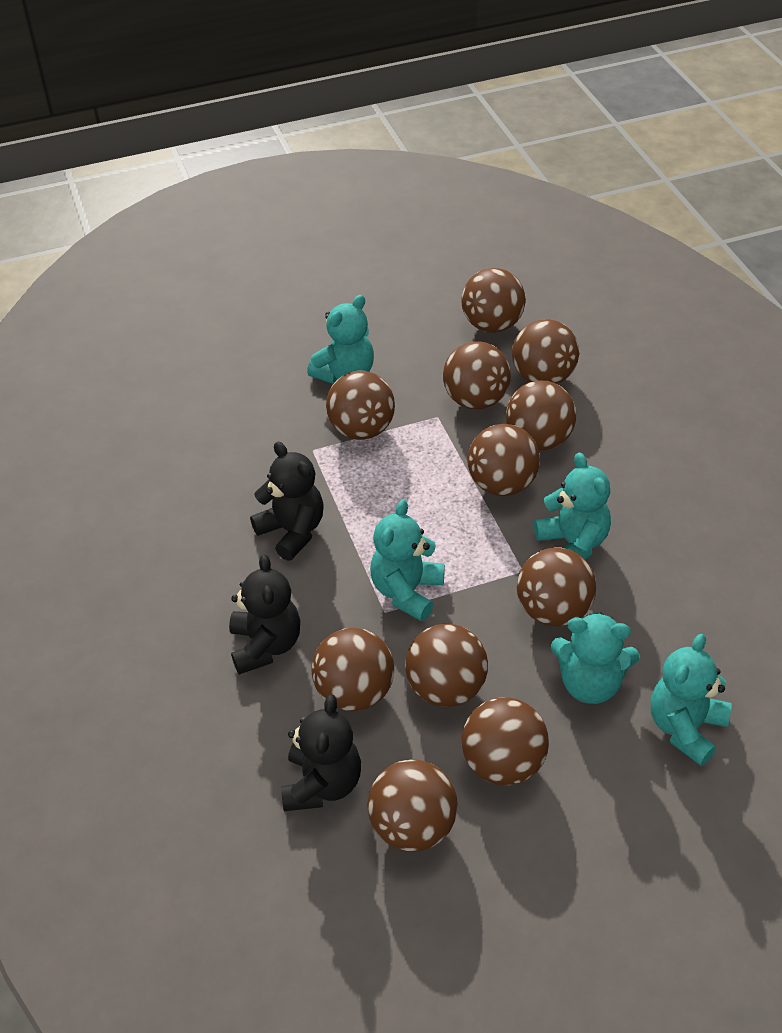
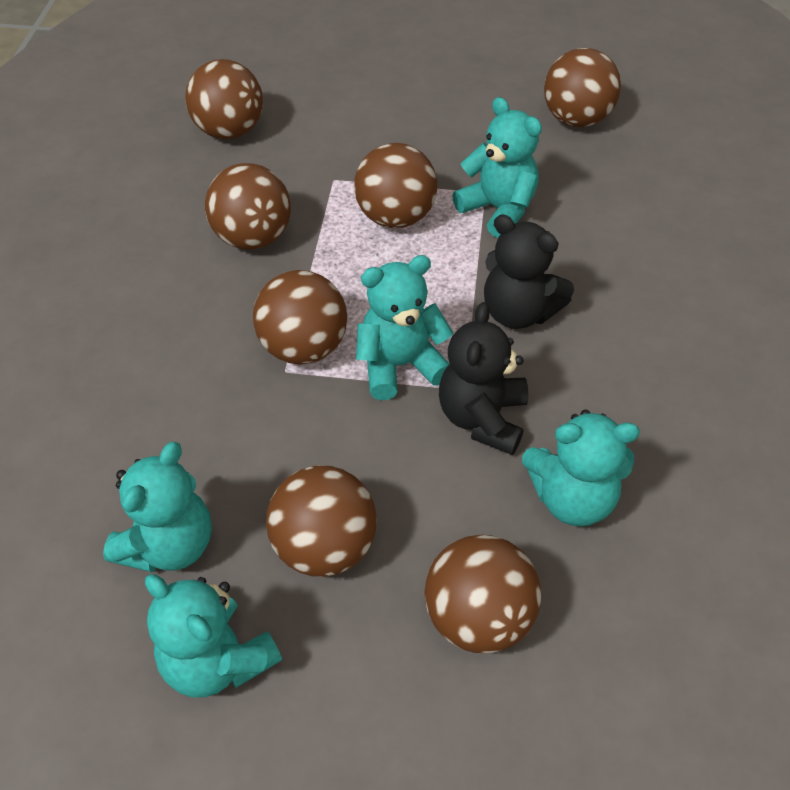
black teddy bear: [229,554,300,675] [250,442,324,561] [281,695,361,811] = 3 -> [439,302,528,455] [484,214,574,329] = 2
brown ball: [311,628,394,711] [326,371,395,440] [367,759,458,852] [405,624,488,707] [443,341,511,409] [461,268,525,333] [462,697,549,785] [467,424,540,496] [506,380,576,450] [512,319,579,384] [517,547,596,626] = 11 -> [185,59,263,139] [205,163,291,250] [253,270,347,365] [266,465,377,577] [354,143,437,228] [424,535,541,653] [544,48,621,127] = 7

